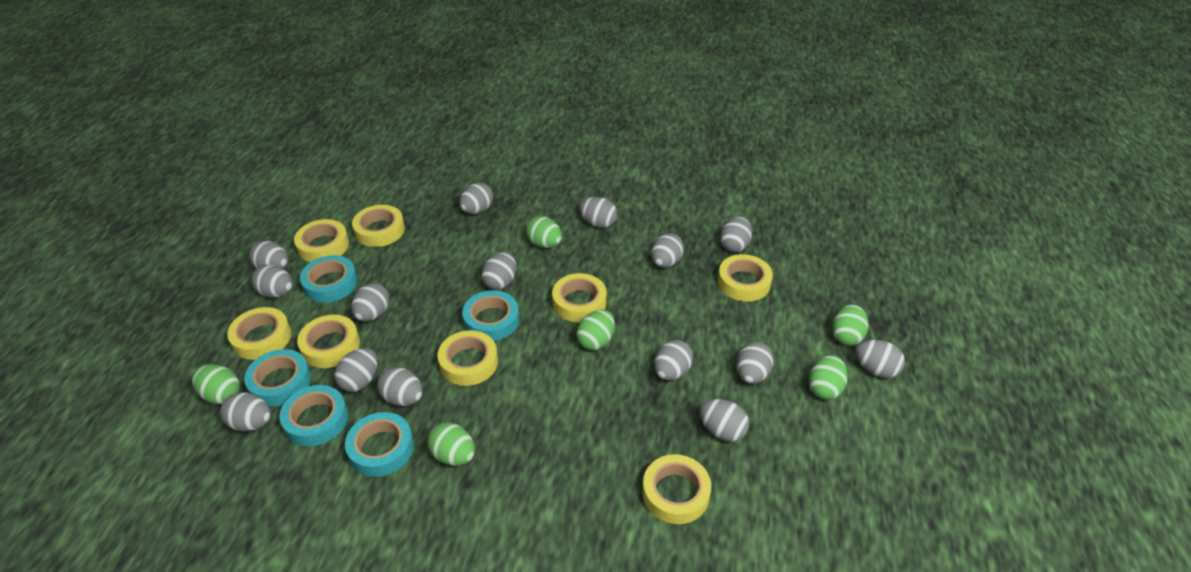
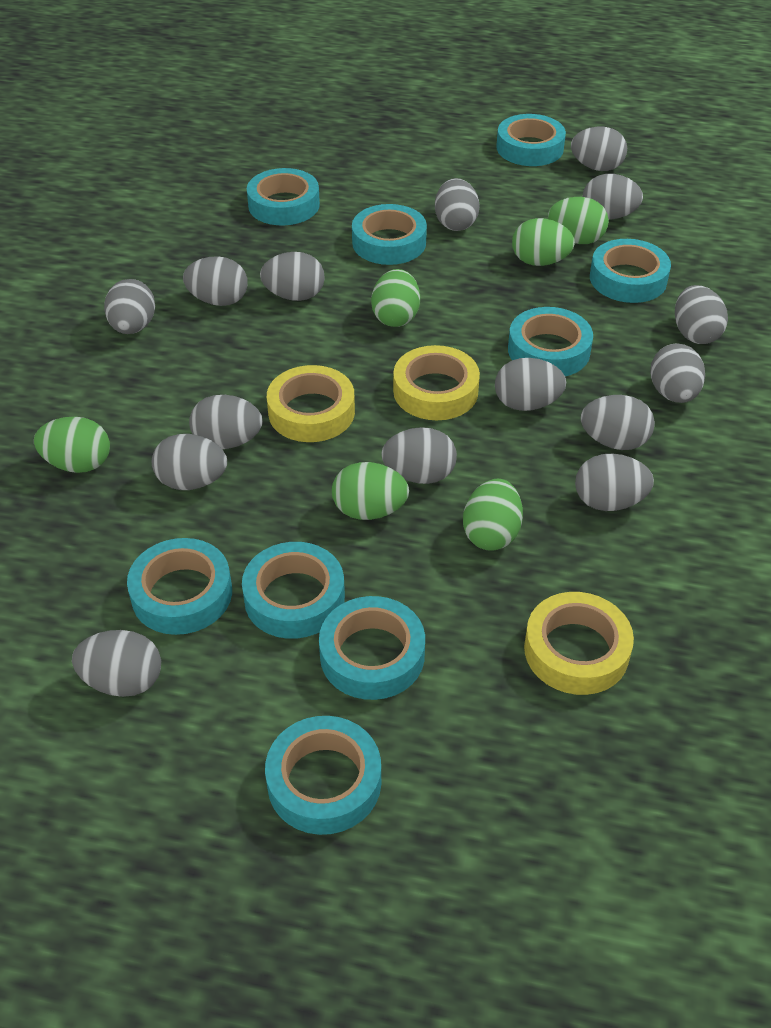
turquoise tape: [244,349,311,407] [279,385,348,447] [300,255,358,303] [345,412,414,477] [462,290,519,341] = 5 -> [127,538,232,635] [242,542,345,639] [247,168,320,225] [265,716,381,835] [319,596,425,700] [352,204,427,265] [496,114,566,166] [508,307,593,376] [590,239,671,303] = 9
yellow tape: [227,307,291,360] [294,219,349,262] [297,315,360,368] [352,205,405,247] [438,330,498,386] [552,273,607,323] [642,454,711,524] [718,254,773,302] = 8 -> [267,365,355,442] [393,345,480,420] [524,592,634,695] = 3

